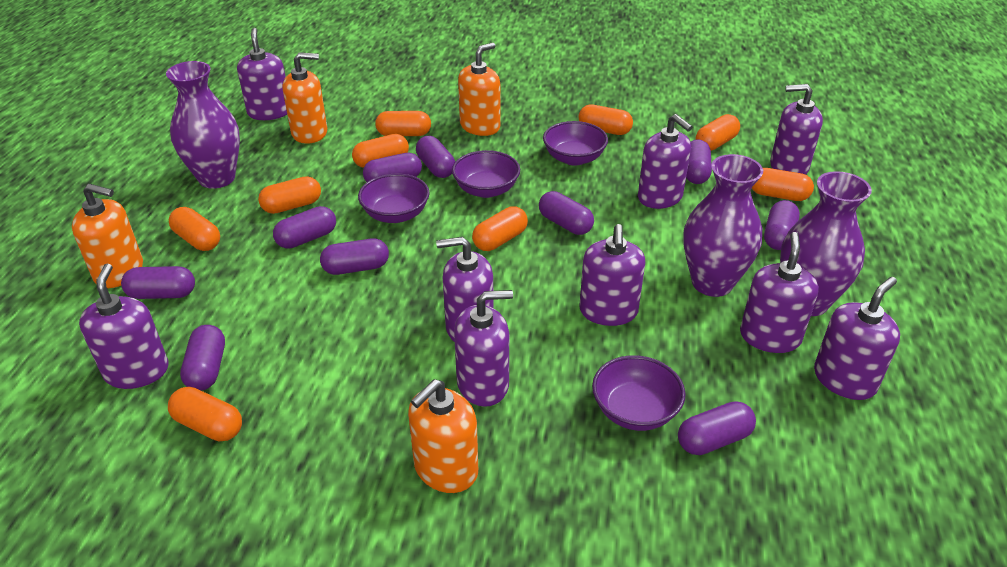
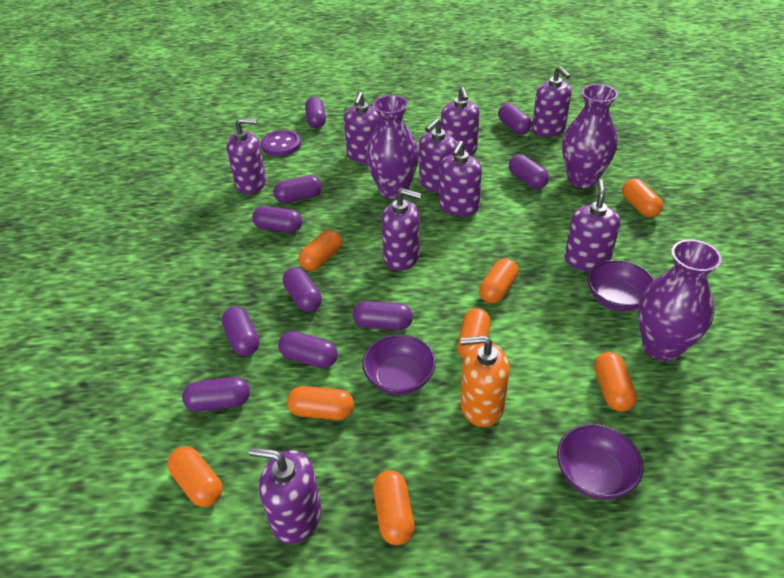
orange capsule: [168,387,242,441] [169,207,220,251] [258,176,321,214] [352,134,409,168] [375,111,431,136] [472,206,528,251] [579,105,633,135] [696,114,740,151] [752,168,814,201] = 9 -> [167,446,223,507] [287,386,354,420] [299,230,342,271] [373,470,415,545] [457,308,491,359] [479,258,518,304] [594,352,637,412] [622,178,663,218] = 8
orange soap dispenser: [72,184,143,288] [282,52,327,144] [408,379,478,493] [458,43,500,136] = 4 -> [460,336,510,427] = 1
purple bowl: [358,173,430,223] [452,150,520,198] [543,121,608,166] [592,355,685,431] = 4 -> [362,334,436,395] [557,424,643,500] [587,260,654,311] = 3
purple button: none = 0 -> [261,130,301,156] = 1

